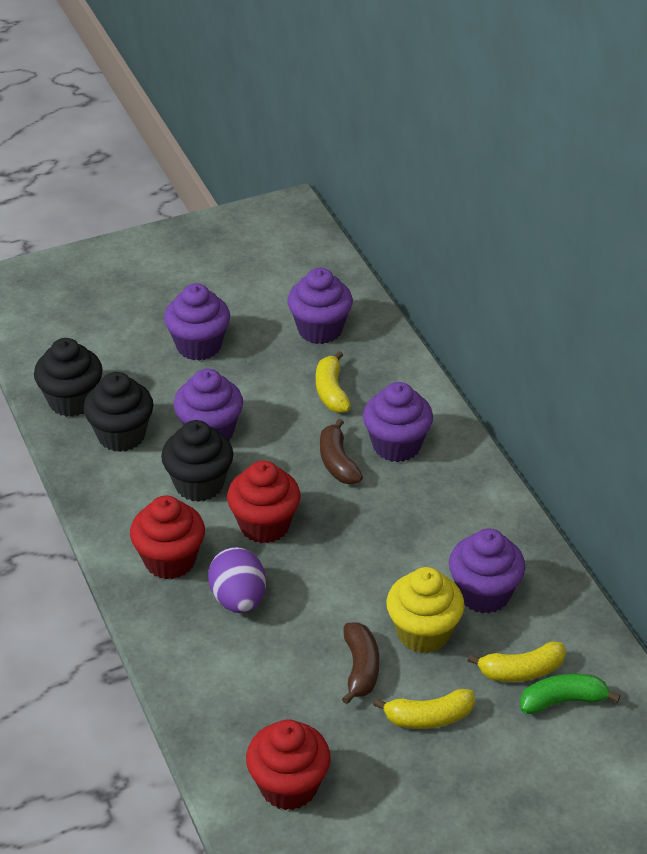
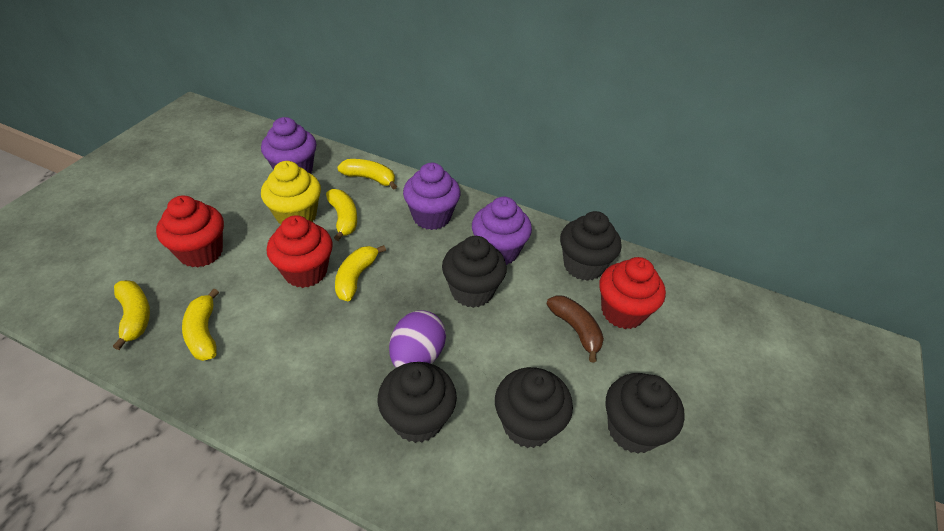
black cupcake: [34,338,103,417] [83,372,153,452] [161,420,233,502] = 3 -> [378,362,457,443] [442,236,507,308] [495,367,573,448] [560,211,621,281] [606,373,685,454] = 5
brown banana: [320,419,363,484] [342,622,379,704] = 2 -> [547,295,604,363] = 1
green banana: [520,674,621,714] = 1 -> none = 0
purple cupcake: [164,283,230,361] [174,369,243,440] [288,268,353,344] [363,382,433,462] [449,529,526,614] = 5 -> [261,117,316,174] [403,163,460,230] [472,197,532,265] = 3
yellow banana: [316,351,351,413] [373,689,475,729] [467,641,566,682] = 3 -> [113,280,150,350] [182,289,219,361] [326,189,357,241] [335,245,386,301] [337,159,397,190] = 5

